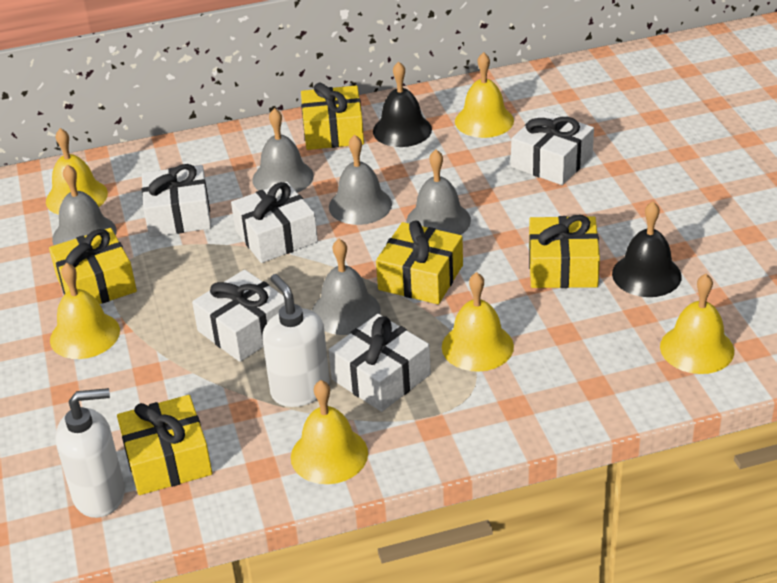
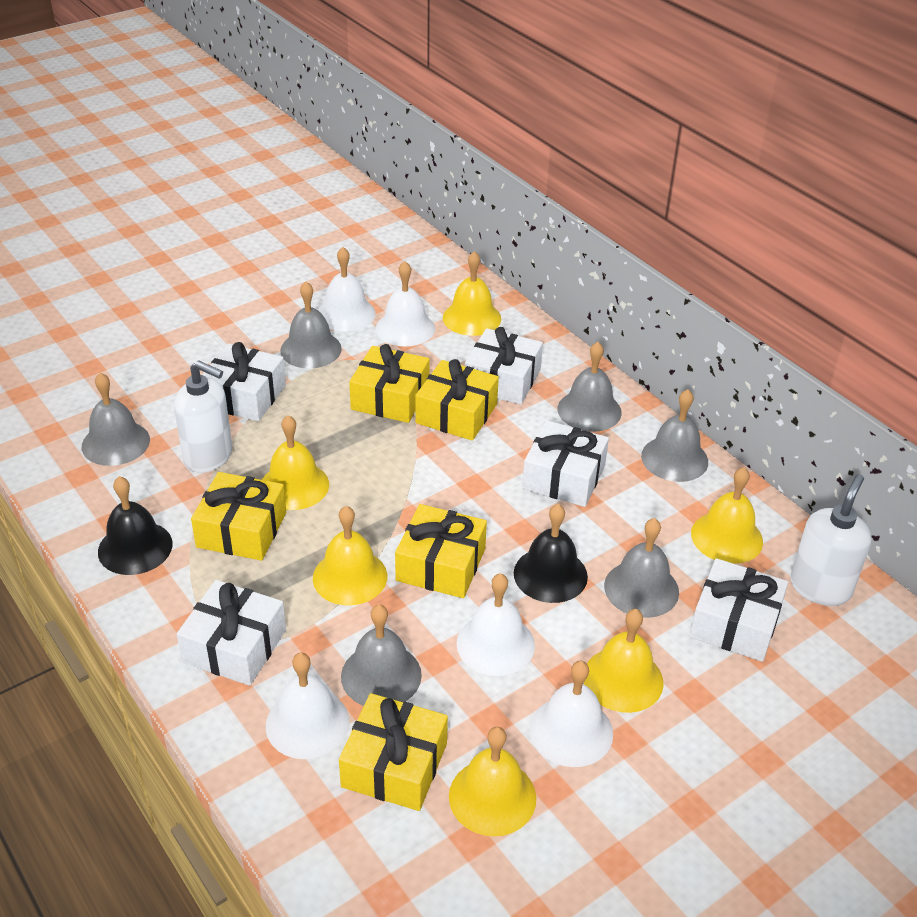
grey bell: [52,164,117,245] [252,108,314,193] [312,239,381,335] [329,135,392,225] [406,150,471,235] = 5 -> [82,373,150,466] [280,282,342,368] [341,604,422,706] [558,342,622,432] [604,518,679,618] [641,389,708,482] = 6
white bell: none = 0 -> [266,652,349,759] [318,247,376,332] [376,261,435,346] [457,573,535,676] [530,661,613,767] = 5

